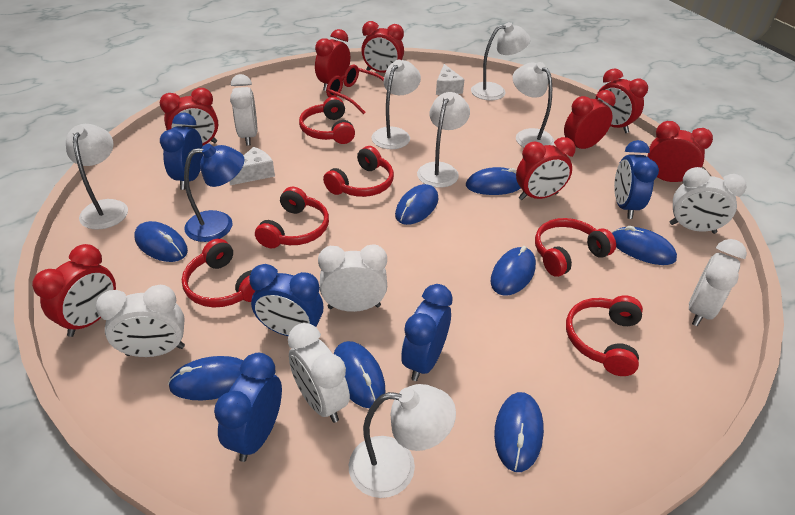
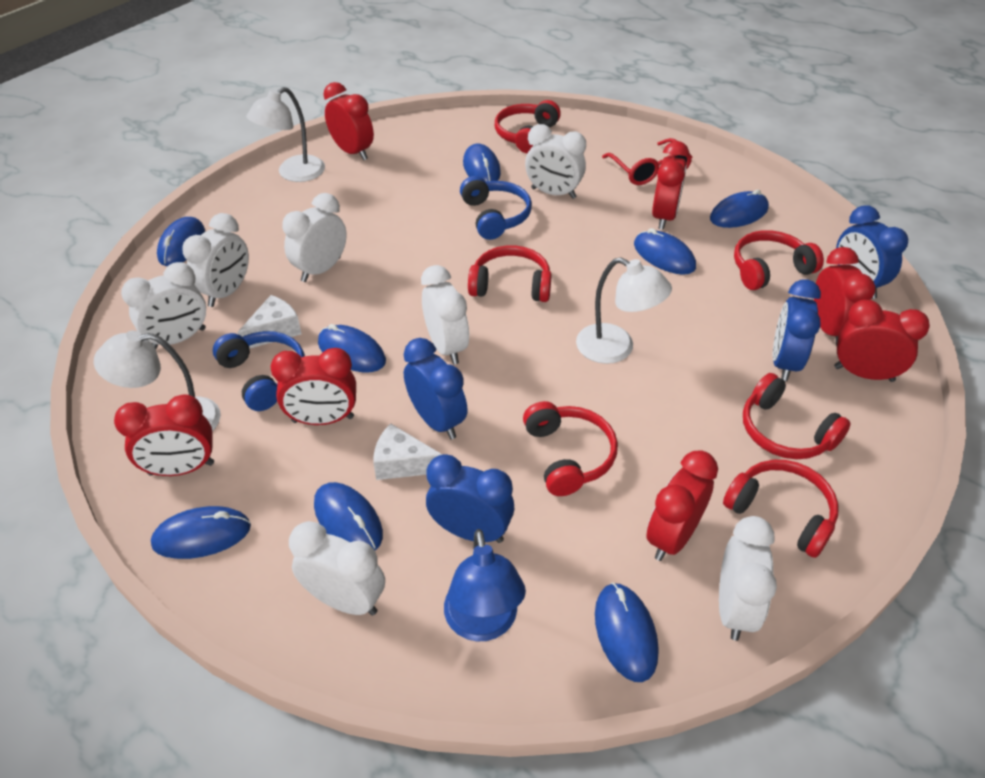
blue clock: [160,112,203,190] [214,353,282,462] [249,264,323,336] [401,284,453,381] [614,140,659,219] = 5 -> [404,338,468,439] [426,454,514,543] [773,279,821,382] [836,205,908,299] = 4
blue headphones: none = 0 -> [213,331,305,411] [460,176,532,240] = 2
red clock: [32,244,116,337] [160,88,218,145] [315,29,350,91] [361,21,404,73] [516,137,576,200] [564,90,616,149] [596,68,648,133] [647,121,713,182] = 8 -> [114,394,214,476] [270,348,356,425] [324,82,374,160] [646,450,718,561] [652,141,689,230] [814,247,875,346] [834,299,930,382] = 7
white clock: [96,285,185,357] [230,74,257,146] [288,323,350,423] [318,244,387,312] [669,167,746,234] [689,239,747,326] = 6 -> [121,262,206,349] [182,213,249,307] [282,193,347,282] [289,521,385,616] [421,265,469,365] [525,124,586,199] [719,516,777,641] = 7
white lamp: [66,124,128,230] [349,384,456,498] [371,60,421,149] [417,92,470,188] [471,22,531,100] [513,62,554,147] = 6 -> [94,330,221,432] [246,87,325,182] [576,257,672,364] = 3

